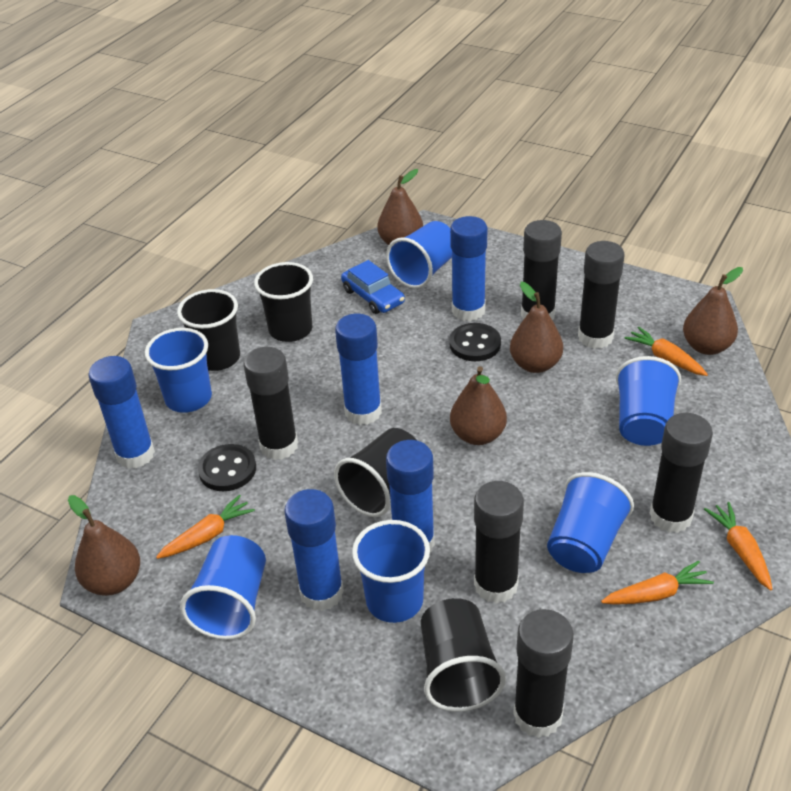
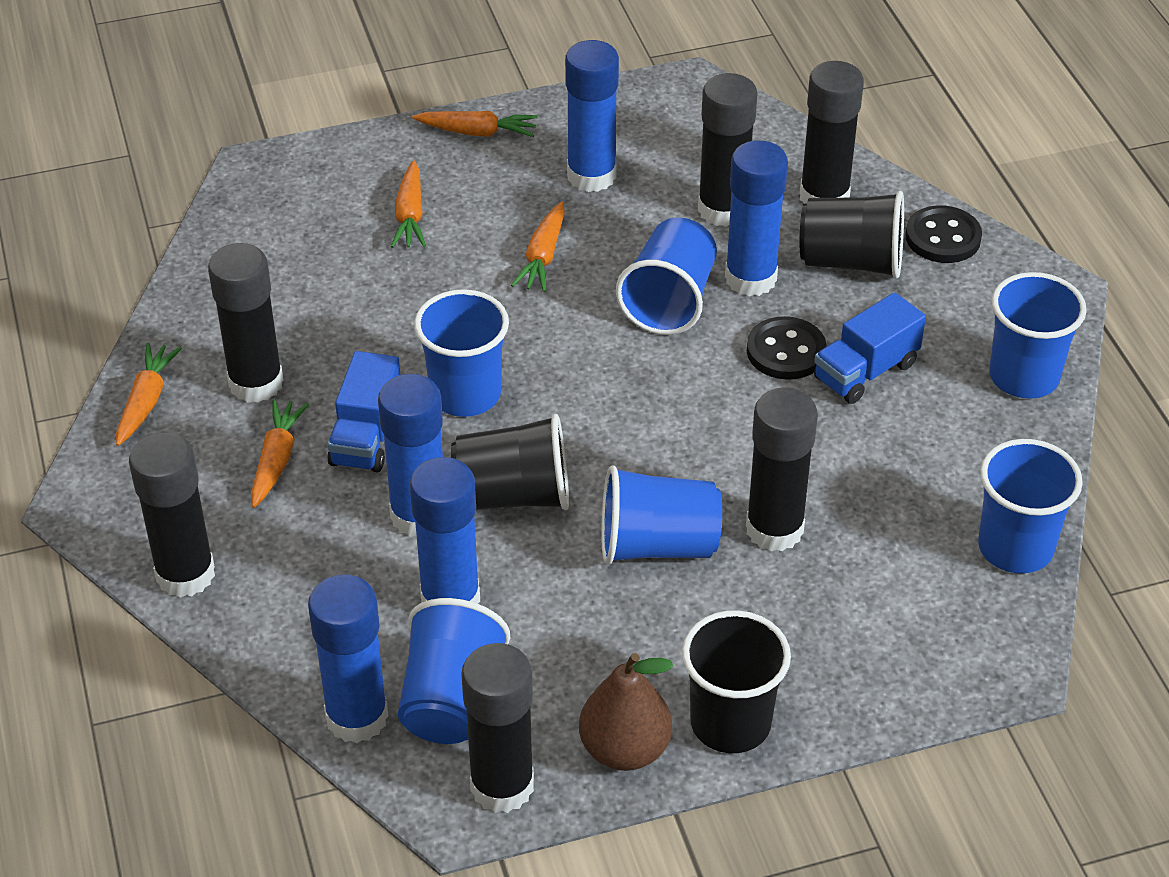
black cup: [177,289,240,371] [254,262,313,342] [334,428,416,517] [421,598,506,712] = 4 -> [451,414,569,510] [682,610,791,753] [800,191,904,279] = 3
blue car: [341,260,405,314] = 1 -> none = 0
blue truck: none = 0 -> [327,351,400,473] [814,292,926,404] = 2
brown pear: [68,495,140,596] [377,169,423,245] [450,366,507,445] [510,282,563,373] [683,267,743,355] = 5 -> [579,653,673,771] = 1
orange carrot: [156,495,255,559] [601,561,714,605] [624,327,708,376] [704,502,772,590] = 4 -> [116,342,182,446] [251,399,309,508] [391,161,426,248] [412,111,538,137] [511,202,565,292] = 5

